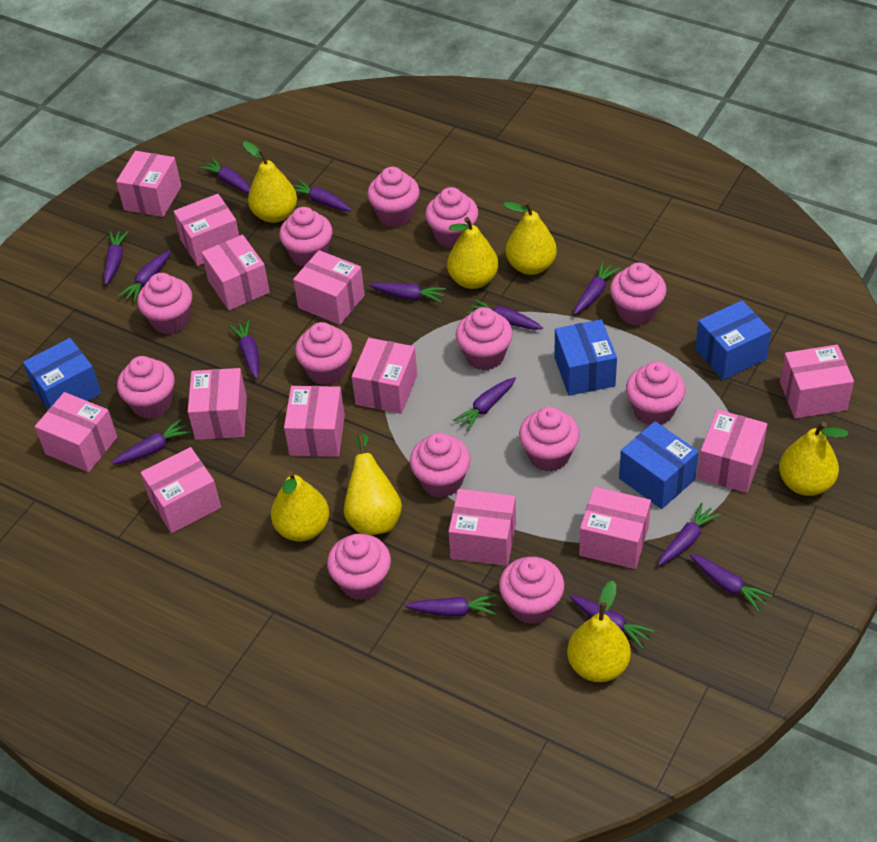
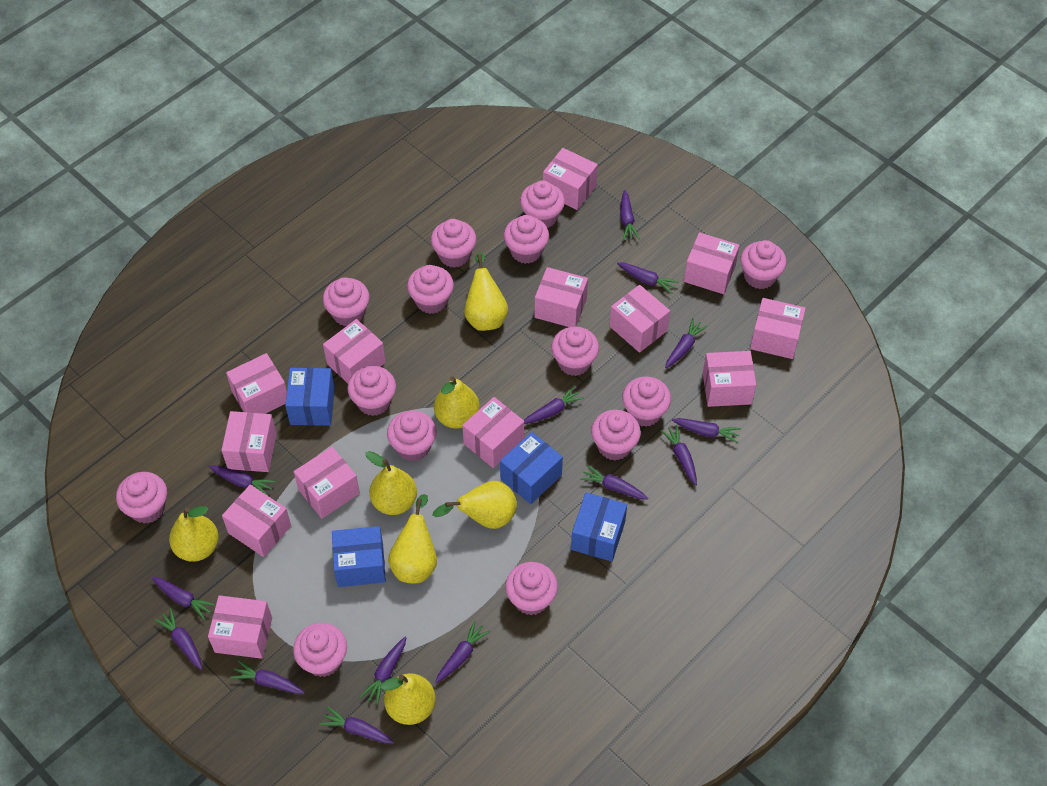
pink cupcake: [117,356,175,419] [137,273,192,334] [279,207,333,267] [295,322,352,385] [327,534,391,600] [367,167,420,227] [410,433,471,498] [425,187,478,248] [456,307,513,370] [499,557,564,624] [519,407,580,472] [610,263,667,325] [626,361,685,425] = 13 -> [116,472,167,524] [293,623,347,677] [323,277,370,326] [347,366,396,416] [387,410,437,461] [407,265,454,314] [431,219,476,268] [504,215,549,264] [505,562,558,615] [520,180,565,228] [551,327,599,376] [591,410,641,461] [622,376,671,427] [740,240,787,289] = 14

